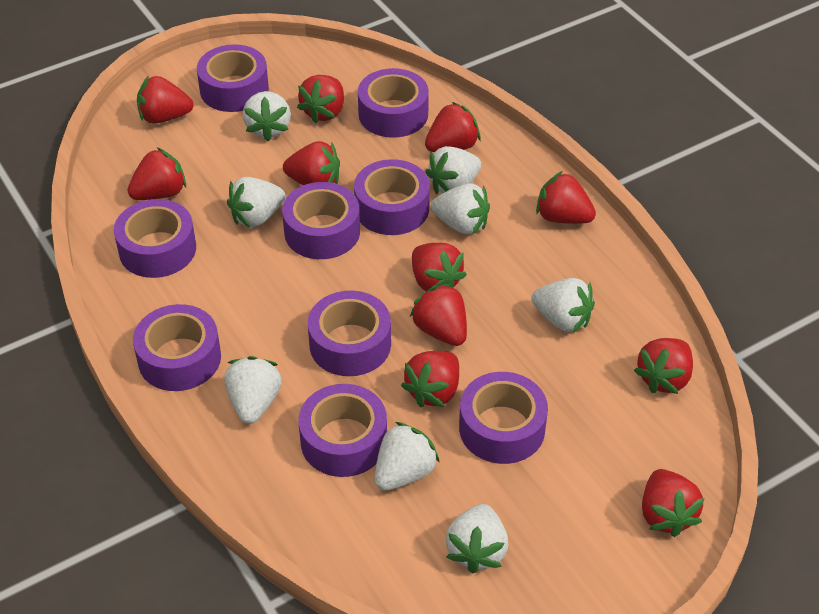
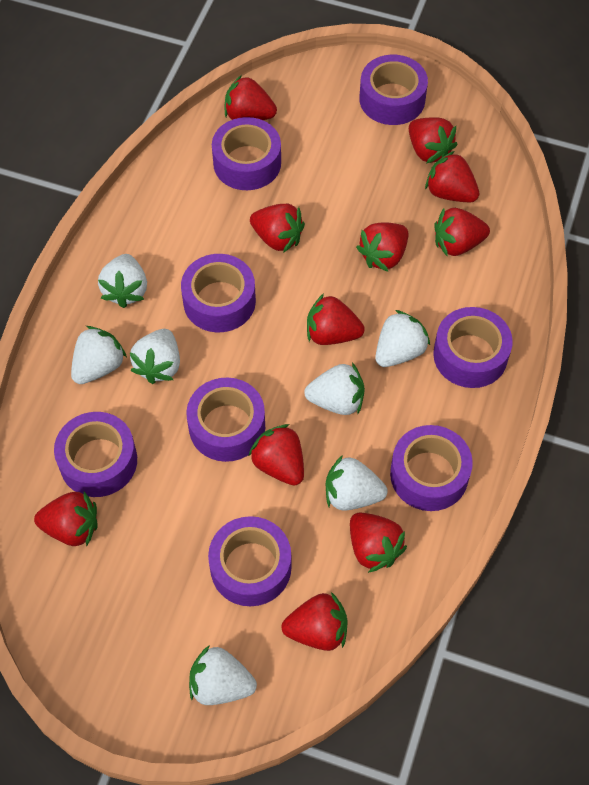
purple tape: [114,199,196,278] [133,304,221,391] [197,44,269,112] [282,182,360,259] [299,384,387,477] [308,290,391,376] [354,159,430,235] [358,68,429,138] [459,372,548,464] = 9 -> [54,412,137,497] [181,254,256,332] [186,377,265,462] [208,516,291,606] [212,117,281,190] [359,55,428,125] [390,425,473,511] [433,307,513,388] = 8
white strawberry: [224,356,282,424] [227,177,286,228] [243,91,291,141] [374,422,440,491] [425,146,481,194] [431,183,490,235] [446,504,508,574] [531,278,595,333] = 8 -> [71,326,127,384] [98,254,147,308] [130,329,180,384] [189,645,257,705] [304,363,365,415] [326,455,388,511] [375,310,430,367] = 7

